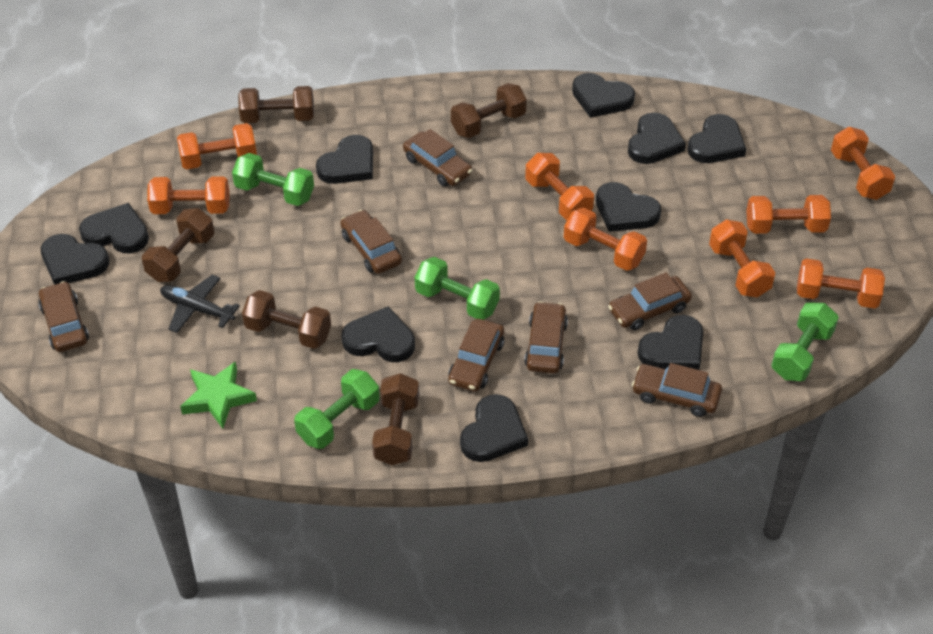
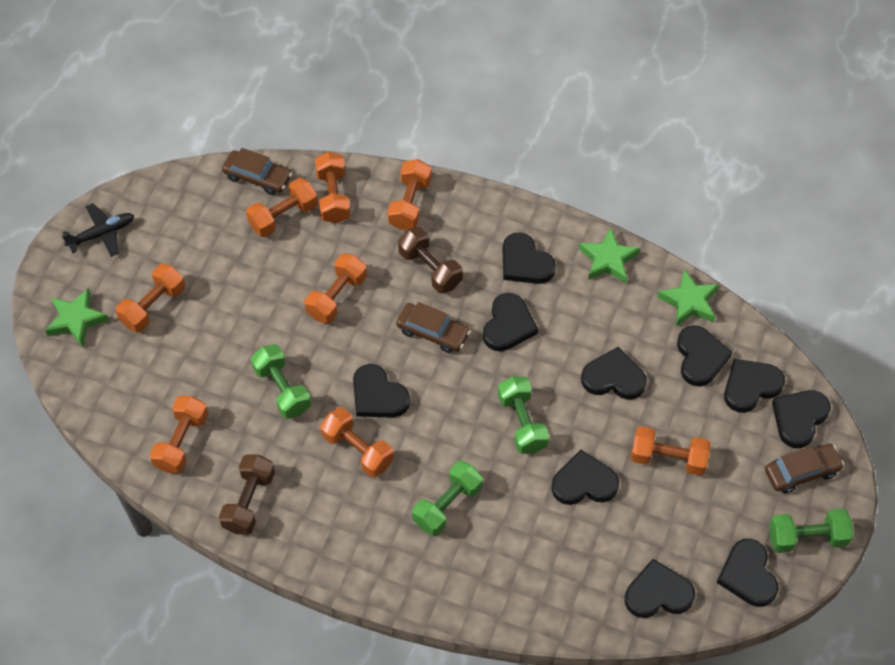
brown car: [39,281,89,352] [340,210,402,274] [403,129,472,186] [448,319,504,392] [524,301,568,373] [608,272,692,330] [632,363,722,417] = 7 -> [222,148,292,195] [396,302,471,353] [765,444,844,493] = 3
brown dumbbell: [142,208,214,282] [238,86,314,123] [242,290,331,349] [372,373,419,465] [451,83,527,138] = 5 -> [219,454,275,535] [398,227,463,293] = 2
green star: [180,361,257,429] = 1 -> [45,288,109,347] [579,228,640,283] [657,269,719,327] = 3

